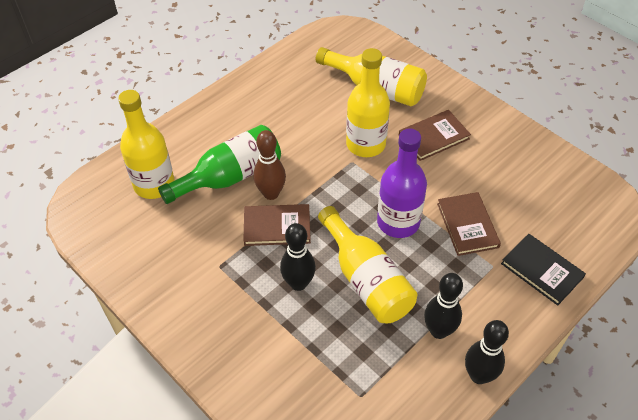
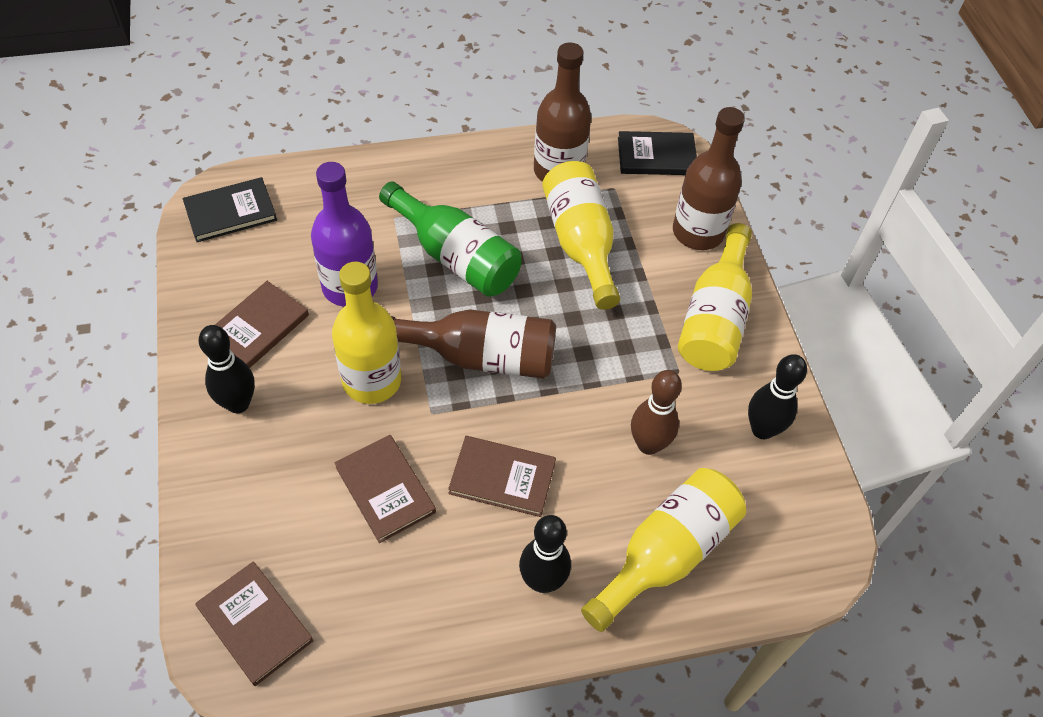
black book: [501,234,586,306] = 1 -> [183,177,277,242] [618,131,697,175] = 2
brown book: [243,204,311,246] [399,110,471,161] [437,192,501,256] = 3 -> [195,561,313,686] [215,281,309,368] [334,435,436,543] [448,436,556,517] = 4
brown bottle: none = 0 -> [391,309,556,379] [534,43,591,182] [673,107,745,250] = 3

